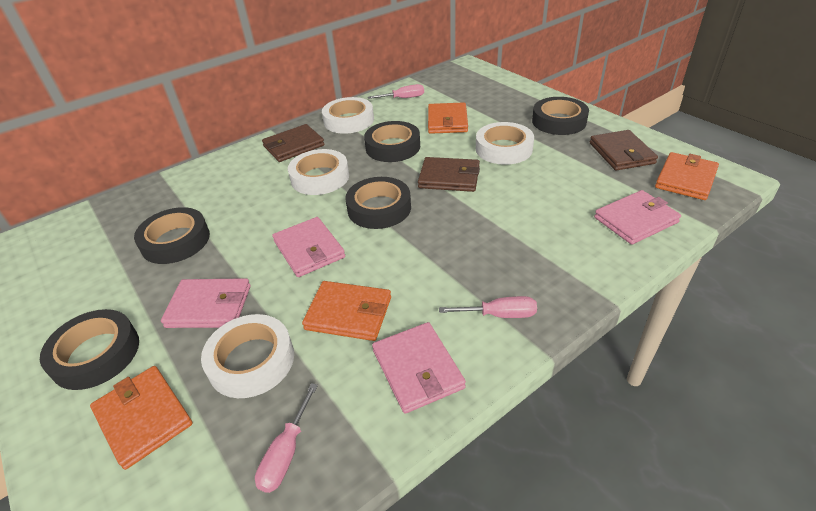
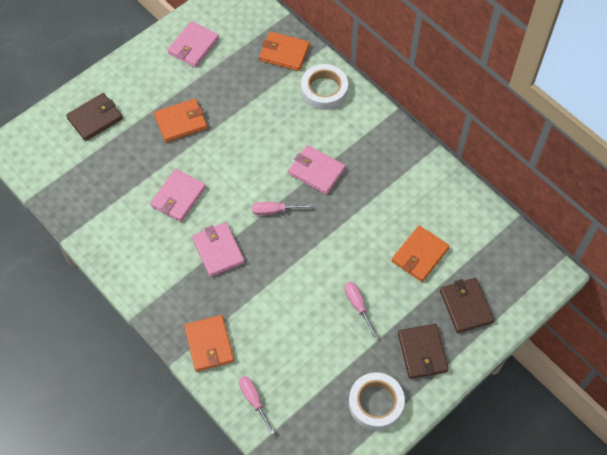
black tape: [40,309,139,390] [134,207,210,264] [345,177,411,229] [364,121,420,162] [532,97,589,135] = 5 -> none = 0
white tape: [201,314,294,398] [288,149,349,195] [322,97,374,134] [476,122,534,165] = 4 -> [301,64,348,110] [349,372,405,430] = 2

